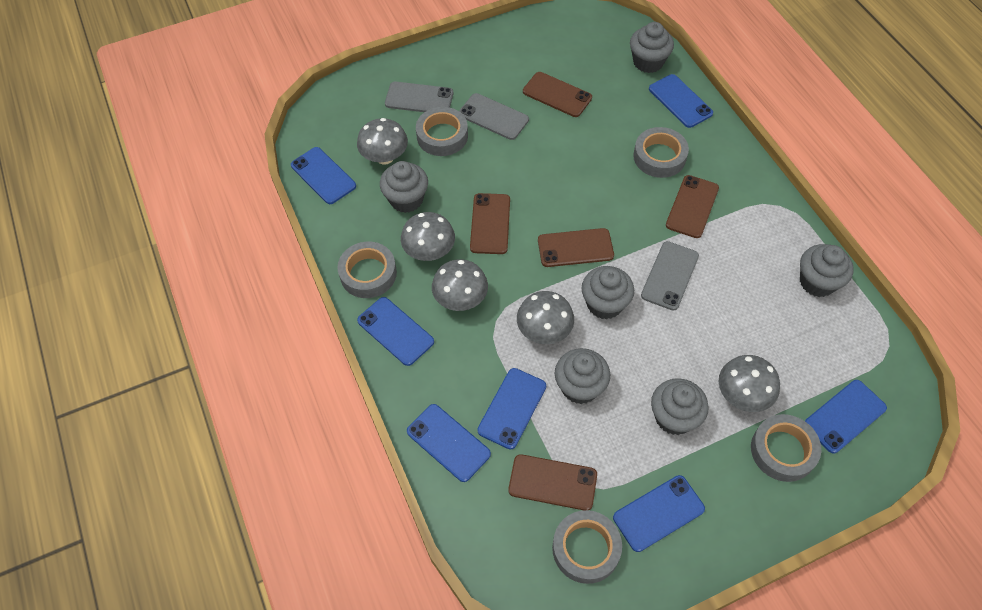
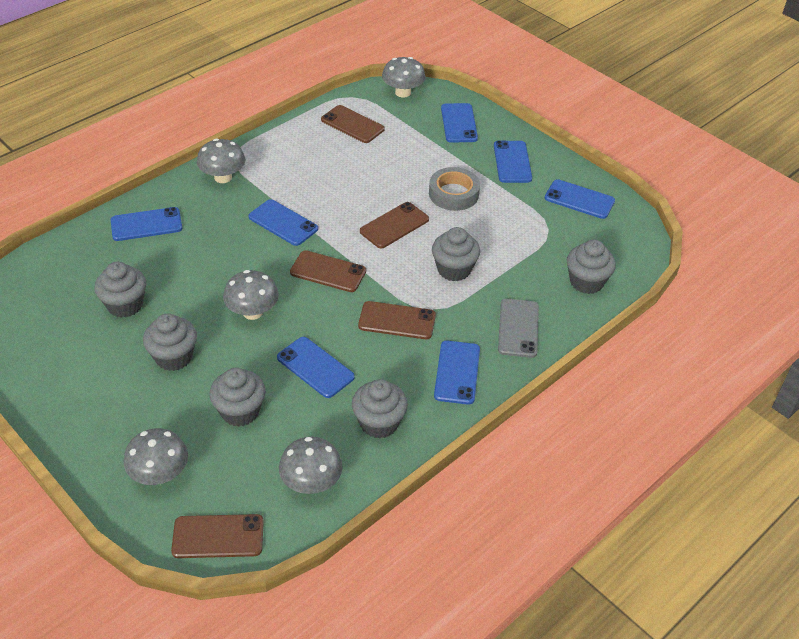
grey phone: [385,82,453,112] [459,93,529,140] [641,241,699,311] = 3 -> [498,299,539,358] = 1
grey tape: [337,242,397,298] [416,107,468,156] [552,510,622,584] [633,127,689,178] [751,414,821,482] = 5 -> [429,167,480,211] = 1

